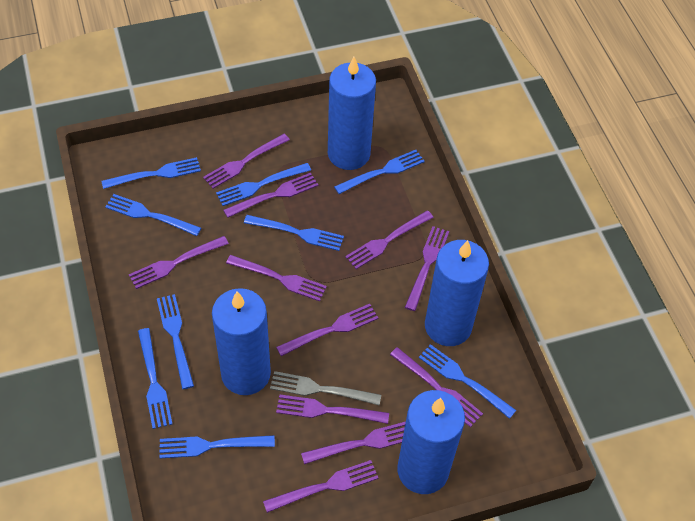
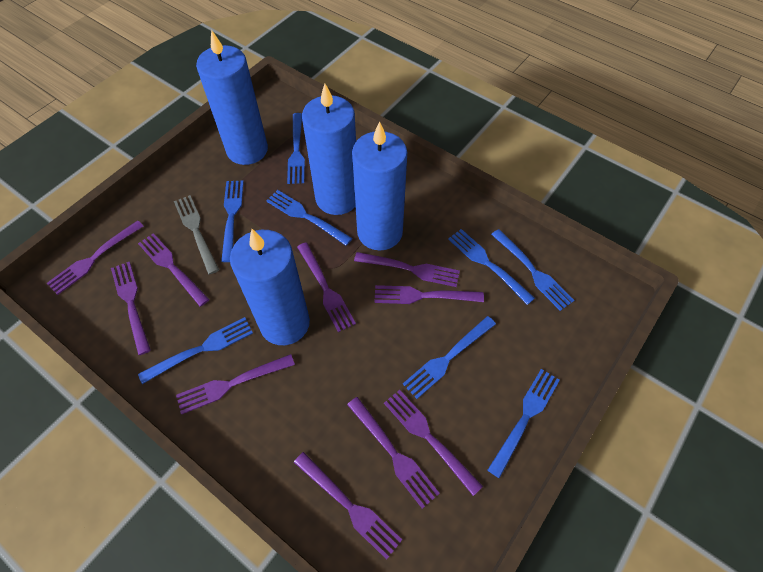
blue fork: [101,157,201,189] [105,194,201,236] [138,328,172,429] [157,294,194,389] [159,435,275,458] [216,163,311,206] [244,215,344,251] [334,150,425,194] [419,344,516,419] = 9 -> [138,317,253,384] [221,180,244,262] [266,190,353,246] [287,113,305,184] [403,316,496,399] [448,229,535,305] [488,369,560,478] [491,229,575,311] = 8
purple fork: [129,236,229,289] [203,134,290,189] [223,173,318,218] [226,255,327,301] [263,460,379,513] [276,304,378,356] [276,395,389,424] [301,422,406,464] [345,210,434,269] [390,347,483,427] [405,226,449,311] = 11 -> [47,220,144,295] [111,262,151,355] [138,233,210,307] [176,354,295,414] [294,452,402,560] [297,242,356,332] [347,397,440,509] [354,252,460,287] [374,285,484,304] [384,389,483,496] = 10

